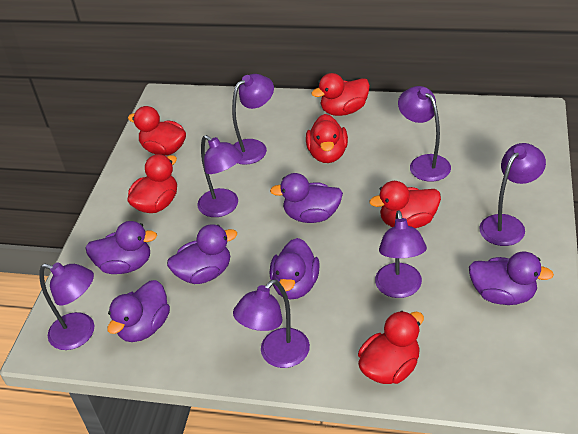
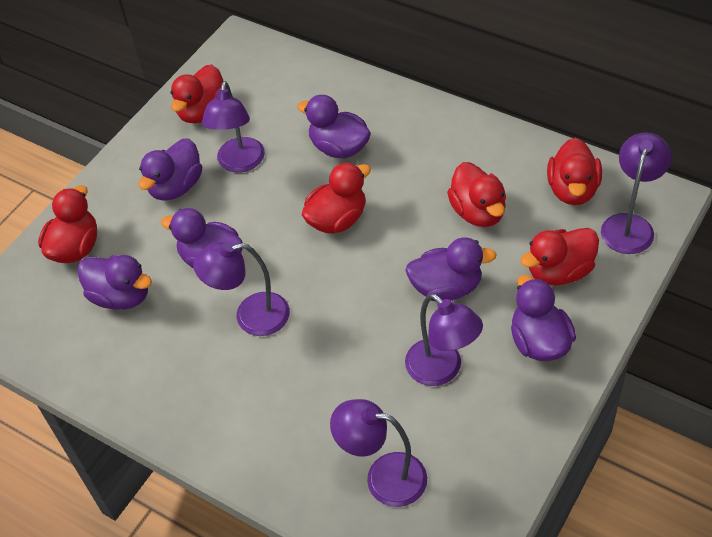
purple lamp: [39,262,94,350] [197,135,243,217] [232,74,274,165] [233,280,310,368] [375,210,427,298] [398,86,451,182] [479,143,546,246] = 7 -> [193,242,290,336] [202,81,265,173] [330,399,427,507] [405,293,483,386] [601,133,672,254] = 5

